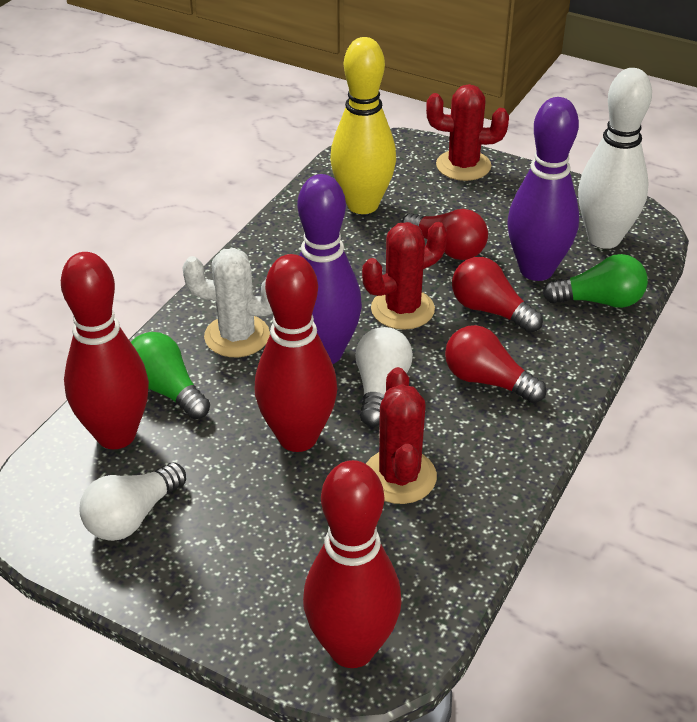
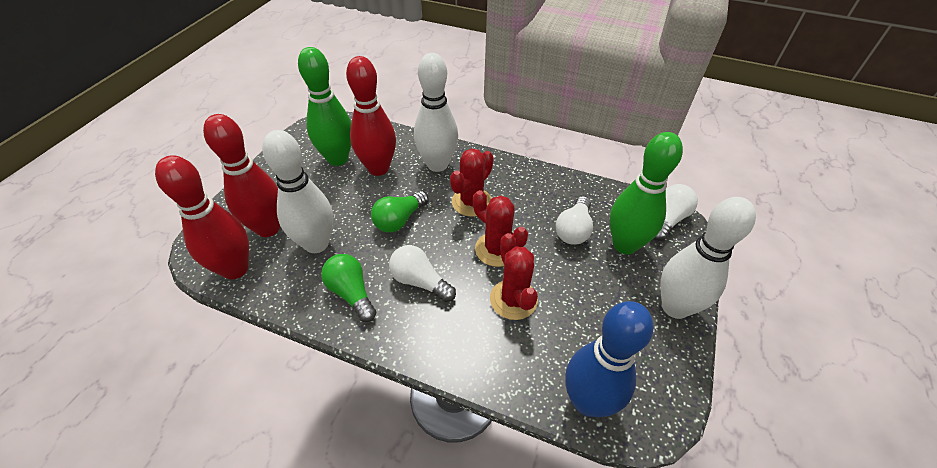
blue bowling pin: none = 0 -> [565,301,654,417] = 1
green bowling pin: none = 0 -> [298,47,351,166] [609,132,683,254] = 2
purple bowling pin: [297,174,362,364] [508,97,579,281] = 2 -> none = 0
red light bulb: [401,209,488,260] [445,325,546,403] [452,257,543,333] = 3 -> none = 0
white bowling pin: [578,68,652,249] = 1 -> [262,130,333,253] [414,53,458,172] [660,197,756,319] = 3
white cactus: [182,248,273,357] = 1 -> none = 0
white light bulb: [80,462,186,541] [355,327,413,427] = 2 -> [389,245,456,302] [556,196,593,245] [654,184,698,241] = 3
yellow bowling pin: [330,37,396,214] = 1 -> none = 0

